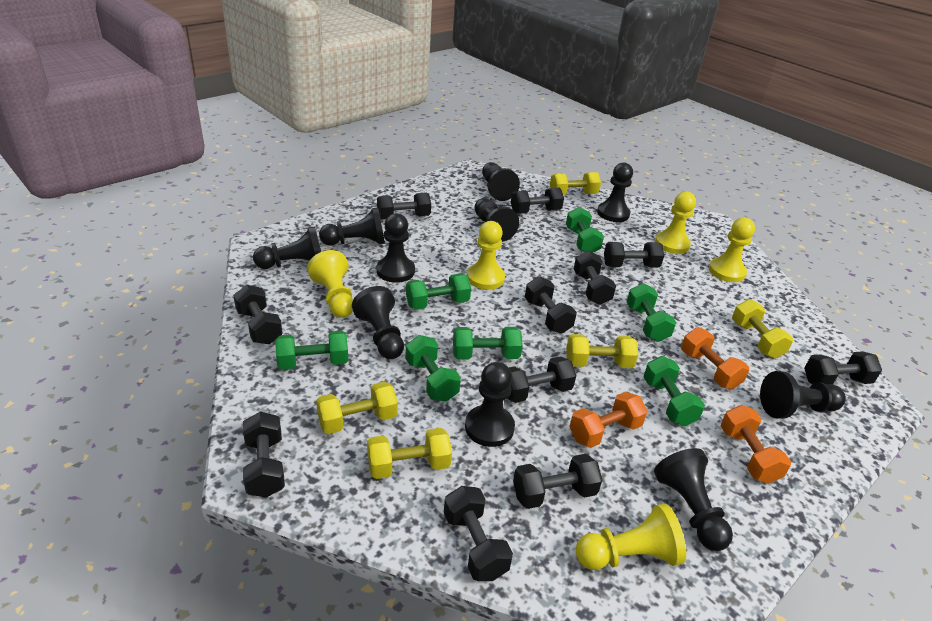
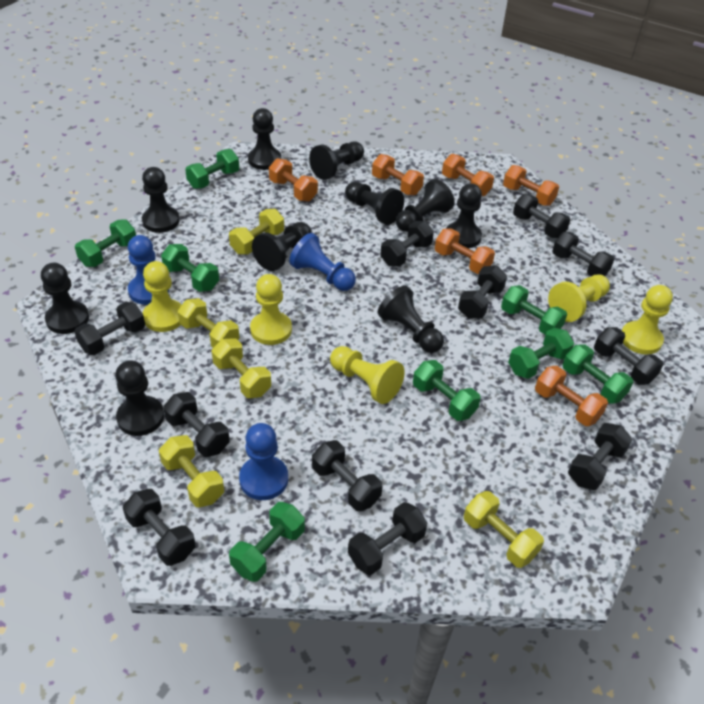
blue pawn: none = 0 -> [128,235,169,305] [239,423,288,500] [289,233,356,291] = 3
green dumbbell: [275,331,348,370] [405,335,461,402] [406,274,471,310] [453,327,523,360] [566,207,604,252] [627,283,676,342] [643,356,705,426] = 7 -> [75,219,136,267] [161,244,219,292] [185,149,239,189] [229,502,305,582] [413,360,481,421] [501,285,567,335] [508,328,574,379] [563,344,633,404] = 8
orange dumbbell: [569,392,648,448] [681,327,749,390] [721,405,791,484] = 3 -> [269,158,318,202] [372,154,424,195] [435,229,495,274] [442,154,494,196] [503,165,559,206] [535,366,608,426] = 6

